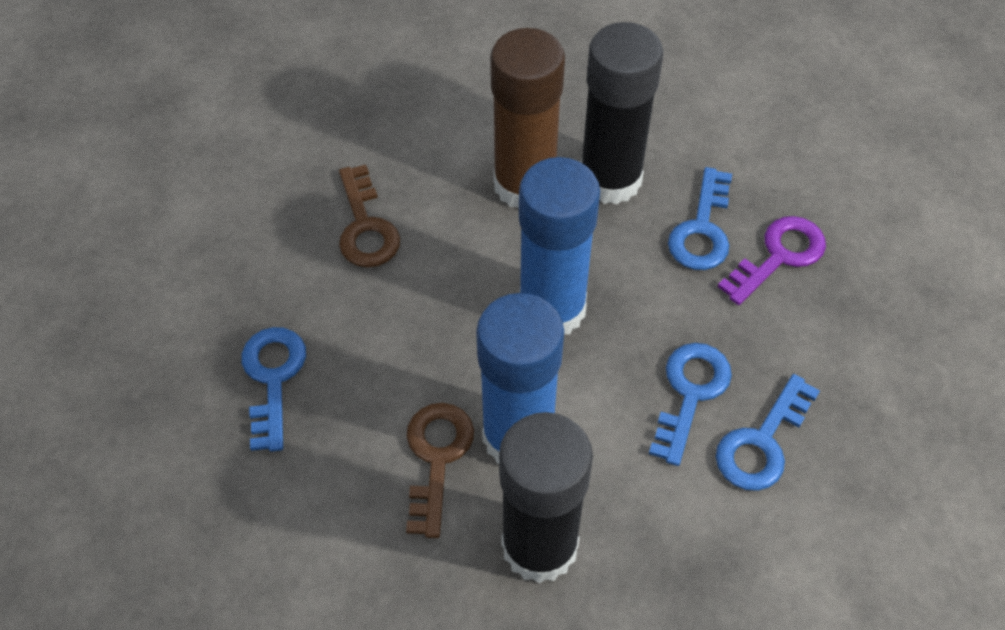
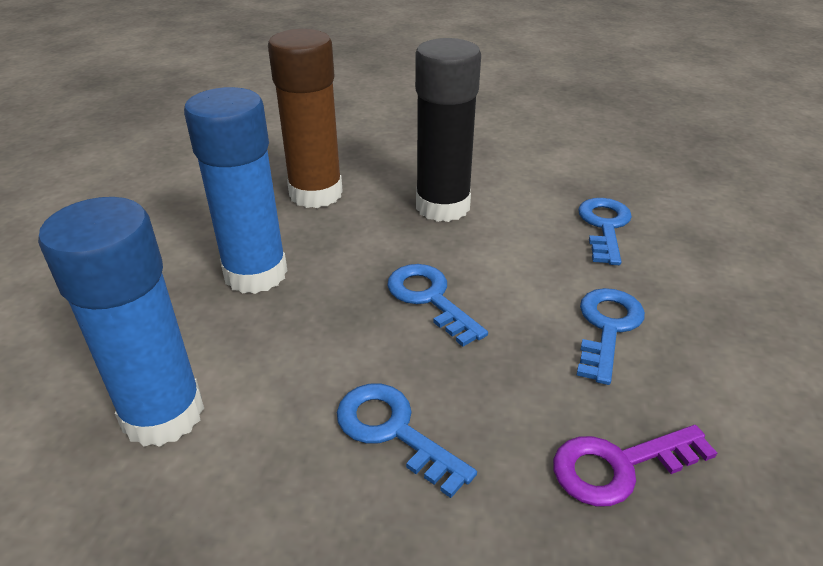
black glue stick: [499,412,593,583] [581,22,663,204] = 2 -> [415,38,481,222] = 1
brown key: [339,165,400,268] [406,403,474,538] = 2 -> none = 0

